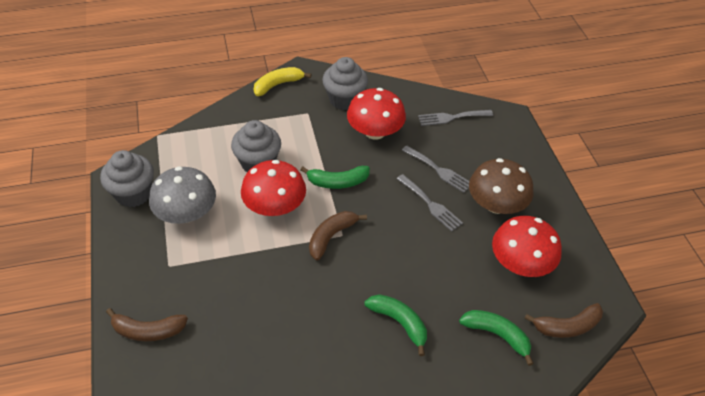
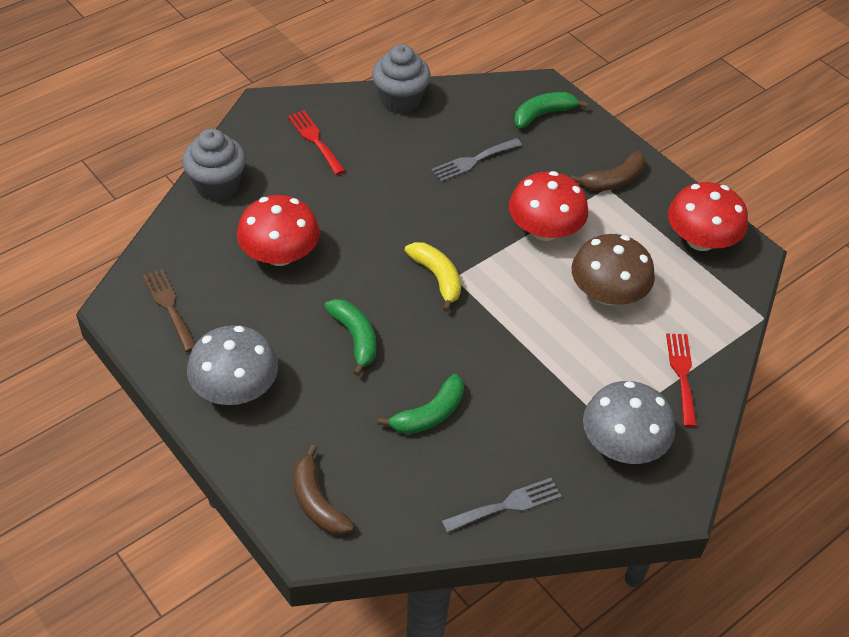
brown banana: [106,308,188,341] [309,211,367,260] [524,303,603,338] = 3 -> [293,445,354,535] [571,151,645,191] = 2
brown fork: none = 0 -> [143,269,196,352] = 1
grey cupcake: [100,150,154,207] [231,120,281,172] [322,57,368,110] = 3 -> [182,129,246,201] [372,44,431,114] = 2
grey fork: [397,174,463,232] [402,145,469,193] [418,110,493,126] = 3 -> [431,138,522,182] [442,478,562,533] = 2
grey mushroom: [149,166,216,224] = 1 -> [187,325,278,405] [583,381,675,464] = 2
red fork: none = 0 -> [288,110,345,175] [666,334,697,427] = 2

